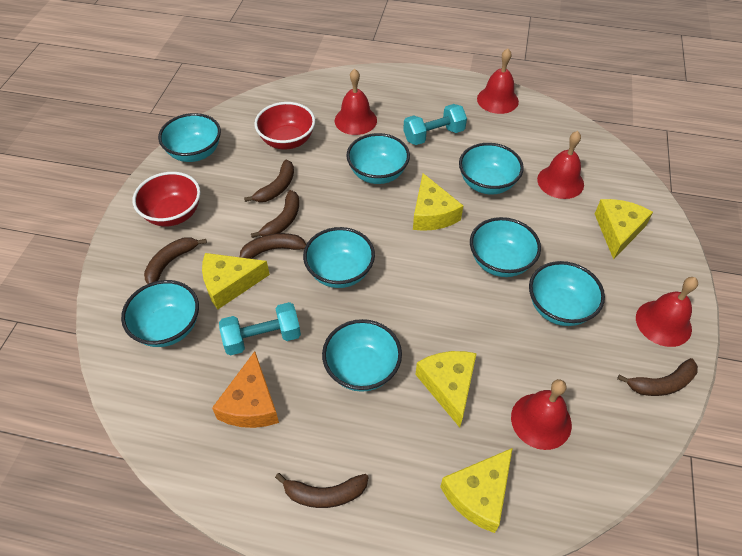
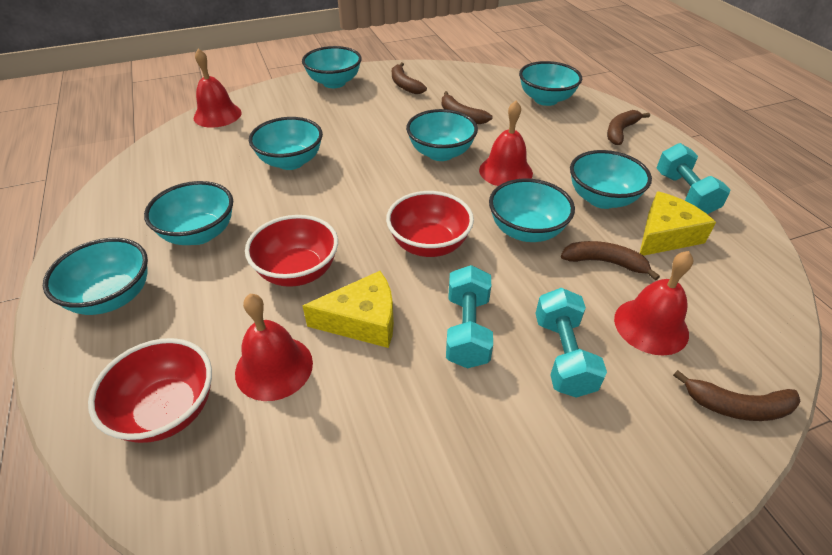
brown banana: [144,237,207,284] [240,233,306,259] [244,160,294,202] [251,190,299,238] [275,473,369,508] [617,358,698,396] = 6 -> [392,62,427,94] [442,91,492,124] [561,241,660,281] [607,110,650,145] [673,370,801,421] = 5
orange cheese: [212,351,279,428] = 1 -> none = 0
red bell: [335,69,377,135] [477,48,519,114] [511,379,572,450] [537,131,584,199] [636,277,698,347] = 5 -> [193,48,242,128] [235,294,313,401] [479,101,533,186] [614,251,693,355] = 4
red bowl: [133,172,200,226] [254,102,315,150] = 2 -> [88,338,212,443] [245,215,338,287] [386,191,474,257] = 3
turquoise dumbbell: [219,302,301,356] [403,104,467,145] = 2 -> [446,265,493,368] [535,288,607,398] [657,143,730,214] = 3
yellow cheese: [202,253,270,309] [413,173,463,231] [415,351,477,427] [440,448,513,533] [595,199,653,259] = 5 -> [303,271,394,348] [640,191,716,256] = 2

